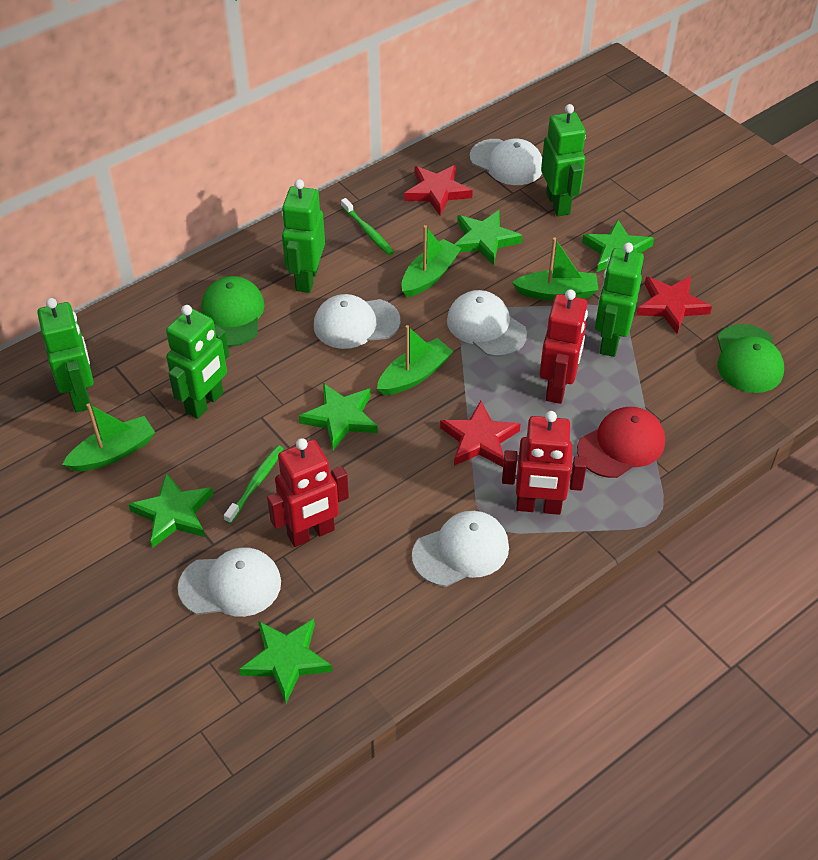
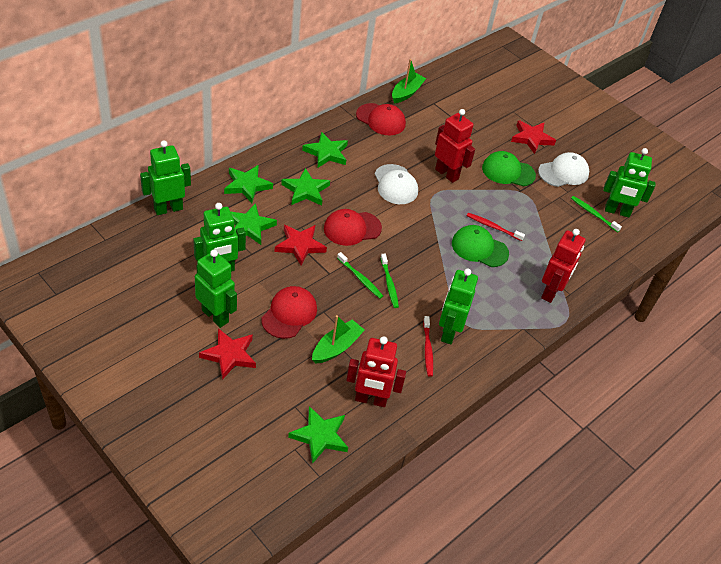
green boat: [62,403,155,471] [377,325,454,395] [401,225,462,298] [512,237,599,301] = 4 -> [312,315,365,364] [392,59,426,103] = 2
green toothbrush: [224,445,284,524] [341,198,394,255] = 2 -> [337,252,383,299] [381,254,399,308] [571,196,622,232] = 3
red cap: [577,407,665,478] = 1 -> [261,286,317,339] [324,209,382,246] [356,103,406,135] = 3
red toothbrush: none = 0 -> [423,316,433,377] [467,213,525,241] = 2
white cap: [178,547,281,617] [314,294,400,349] [412,511,509,587] [447,290,527,357] [470,139,542,185] = 5 -> [375,164,418,204] [538,152,589,187] = 2

